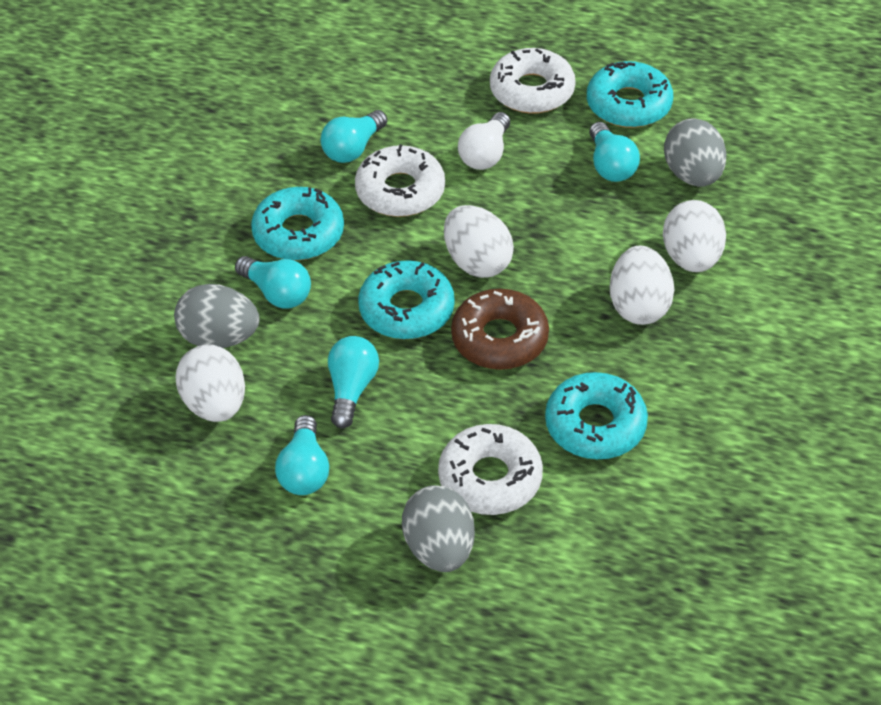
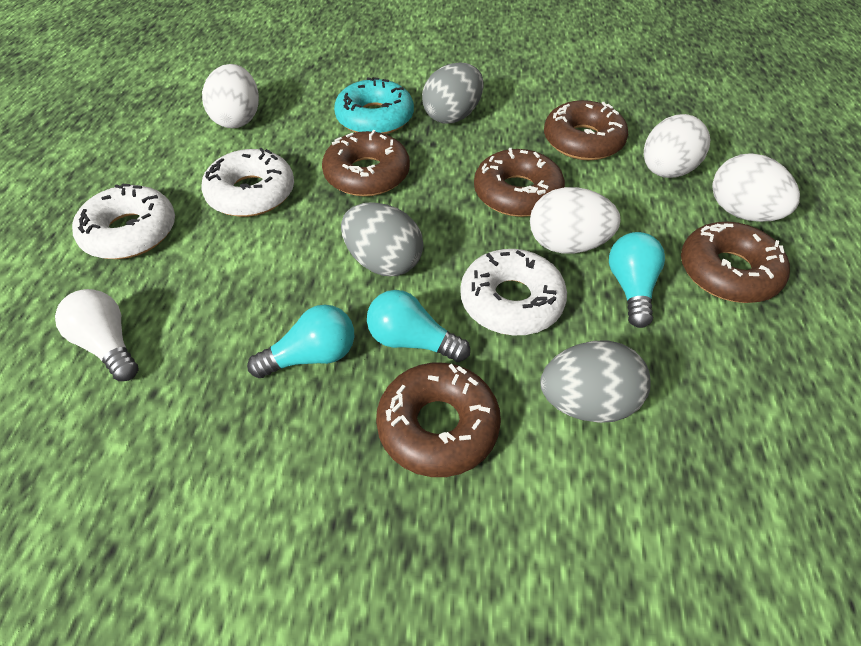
brown donut: [451,289,549,370] = 1 -> [322,130,410,196] [376,363,501,477] [474,148,565,217] [544,100,628,160] [681,222,790,303] = 5
turquoise donut: [251,187,344,261] [358,260,455,339] [545,372,648,459] [587,61,673,128] = 4 -> [334,77,414,134] = 1
turquoise light bulb: [235,256,311,309] [275,415,329,495] [321,110,387,163] [328,336,379,428] [589,122,640,182] = 5 -> [247,305,354,378] [367,290,470,362] [609,232,665,328] = 3

